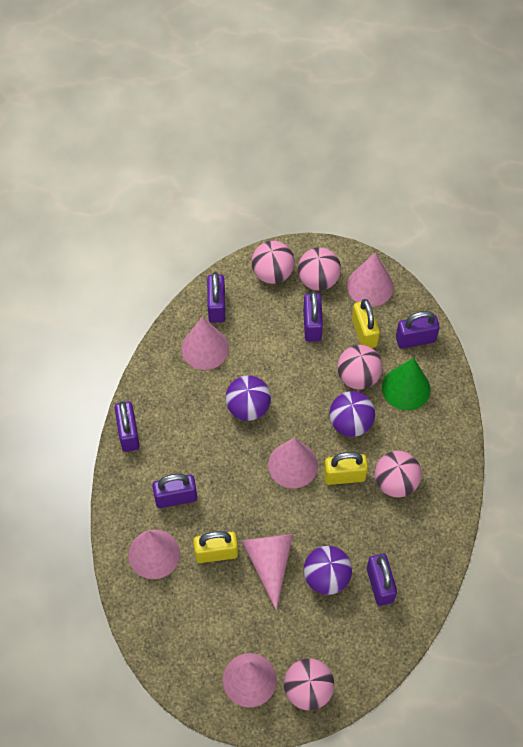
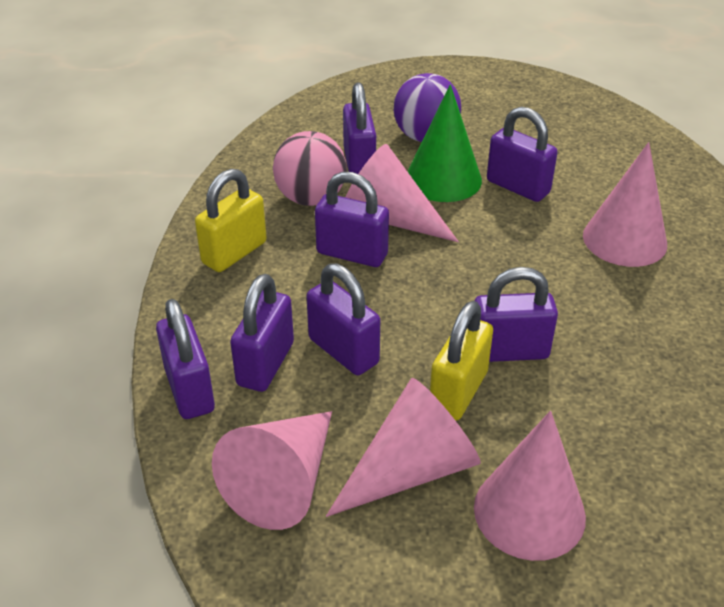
pink ball: [251,241,294,284] [284,658,334,710] [298,247,341,291] [337,345,382,390] [375,451,422,497] = 5 -> [273,131,347,206] = 1
pink cone: [128,530,180,579] [181,317,229,370] [223,653,277,708] [242,534,293,610] [268,438,318,489] [347,252,394,307] = 6 -> [212,411,332,530] [326,378,481,517] [345,144,459,242] [474,411,586,561] [583,142,667,267] = 5
purple ball: [225,375,271,421] [304,546,352,595] [329,391,375,437] = 3 -> [394,73,461,142] = 1
purple padlock: [115,401,140,452] [152,474,197,508] [207,272,225,323] [303,291,323,342] [367,554,397,606] [396,311,440,349] = 6 -> [156,299,215,419] [230,274,294,392] [306,263,380,375] [315,172,389,267] [343,83,376,174] [474,267,558,362] [487,106,558,202] = 7
yellow padlock: [193,531,238,563] [324,452,368,485] [352,299,380,348] = 3 -> [195,169,267,272] [430,301,493,421] = 2

